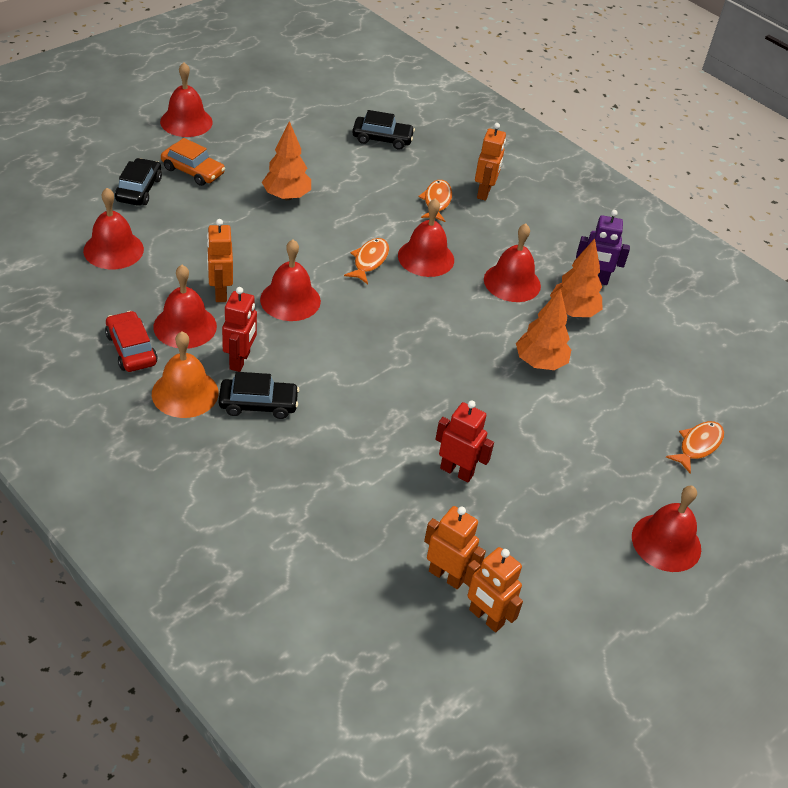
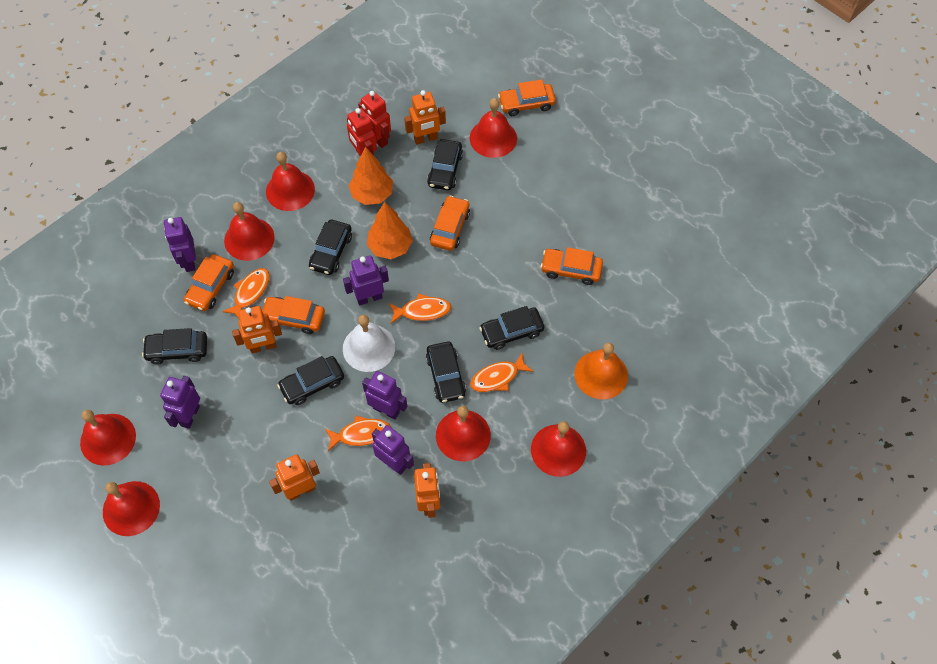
black car: [115,158,162,206] [219,372,299,419] [352,110,415,150] = 3 -> [142,328,207,365] [277,356,344,405] [309,220,352,275] [426,342,466,403] [427,139,463,190] [479,306,544,350] = 6
orange car: [161,138,225,186] = 1 -> [184,254,234,311] [262,296,325,334] [430,195,470,251] [498,80,556,116] [541,247,603,285] = 5
orange fish: [344,238,389,284] [418,180,452,222] [666,421,724,474] = 3 -> [222,268,270,320] [325,415,391,451] [389,294,451,324] [470,353,533,392] = 4
orange tree: [262,121,311,200] [516,289,571,370] [550,239,602,317] = 3 -> [349,147,393,205] [367,202,413,259] = 2
purple robot: [576,210,630,285] = 1 -> [160,376,200,429] [164,217,196,272] [343,256,389,305] [362,371,407,420] [372,425,414,475] = 5
red car: [105,311,158,372] = 1 -> none = 0
white bell: none = 0 -> [343,315,395,372] = 1

